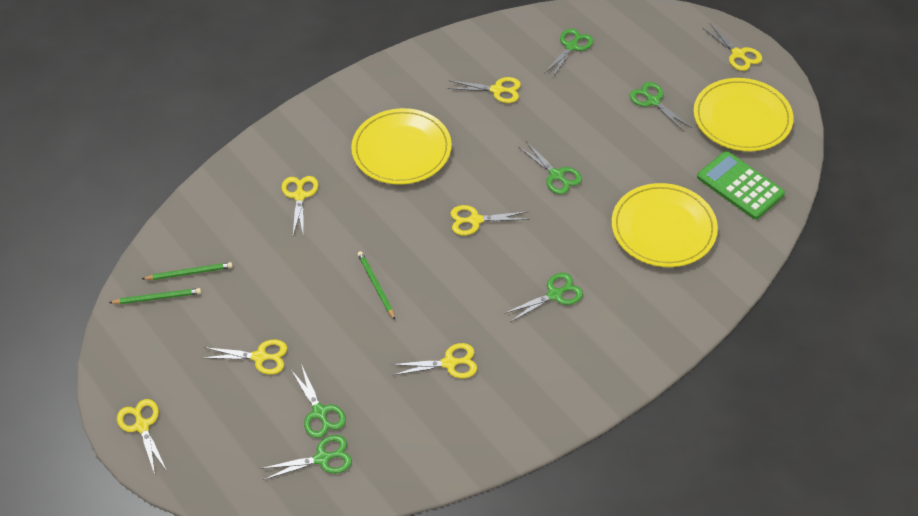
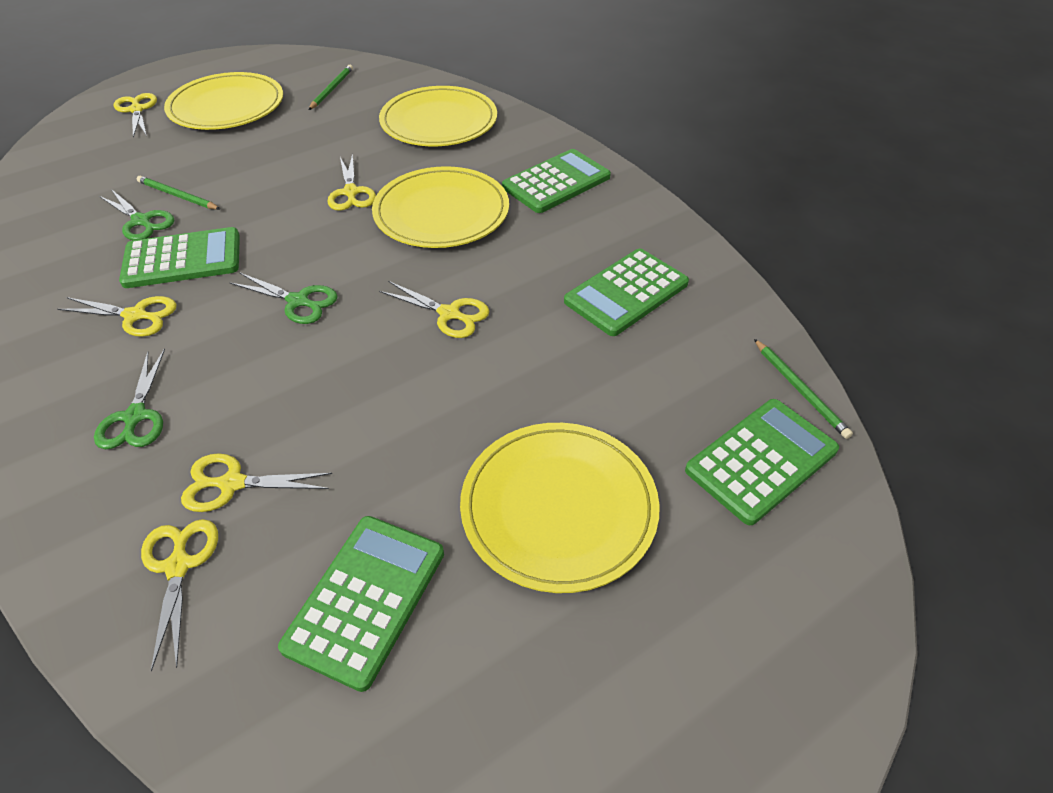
green calculator: [697,151,785,219] = 1 -> [119,227,240,288] [278,516,444,692] [502,149,611,213] [564,248,689,336] [685,399,839,525] = 5
green scissors: [261,435,352,480] [291,364,346,438] [504,273,583,322] [518,142,582,194] [545,29,593,77] [630,82,692,131] = 6 -> [94,348,165,449] [99,189,174,240] [229,272,338,324] = 3
yellow plate: [351,108,452,185] [612,183,718,267] [693,78,794,151] = 3 -> [164,72,283,130] [372,166,509,248] [379,86,497,146] [460,423,660,593] = 4
yellow scissors: [117,399,167,474] [203,339,287,375] [281,176,318,236] [391,343,477,378] [448,77,521,103] [450,205,530,235] [703,24,762,71] = 7 -> [57,296,177,337] [114,93,157,138] [141,519,218,672] [181,453,332,512] [327,153,376,211] [379,281,489,338] = 6

